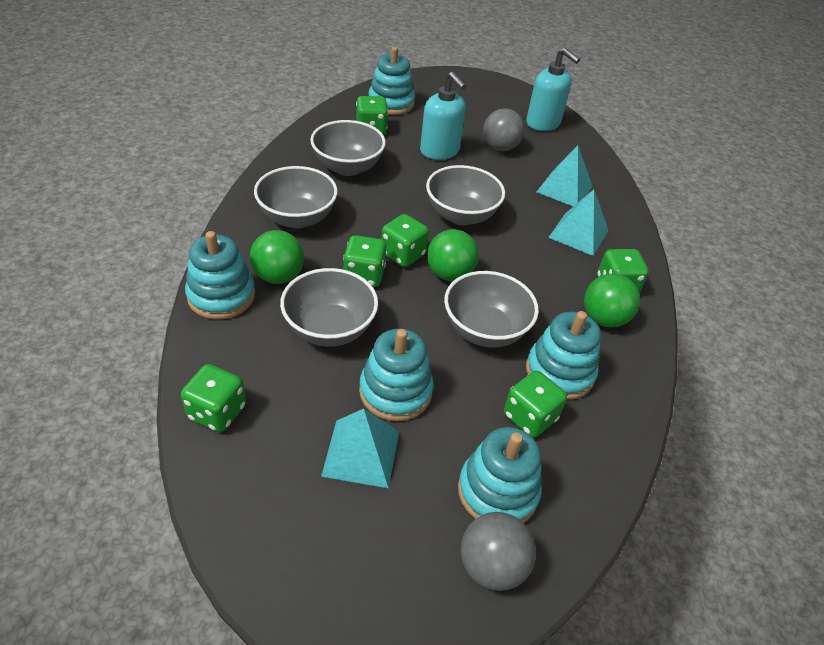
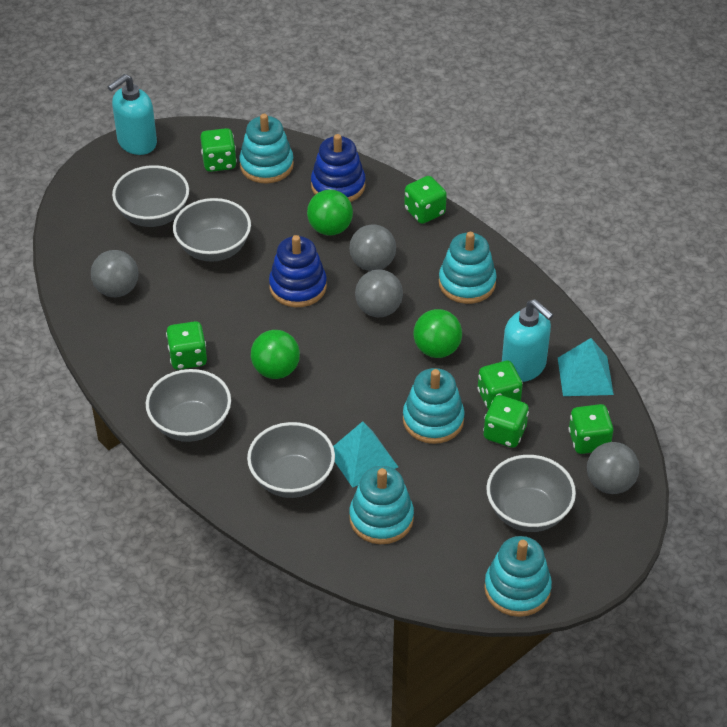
blue stacking toy: none = 0 -> [269,235,327,307] [311,134,366,202] = 2
grey ball: [461,512,536,591] [483,109,525,151] = 2 -> [91,250,138,297] [349,224,396,271] [355,269,403,317] [587,442,639,494] = 4
turquoise pyramid: [321,409,399,488] [537,145,593,206] [548,189,609,256] = 3 -> [333,421,398,488] [558,338,614,396] = 2

